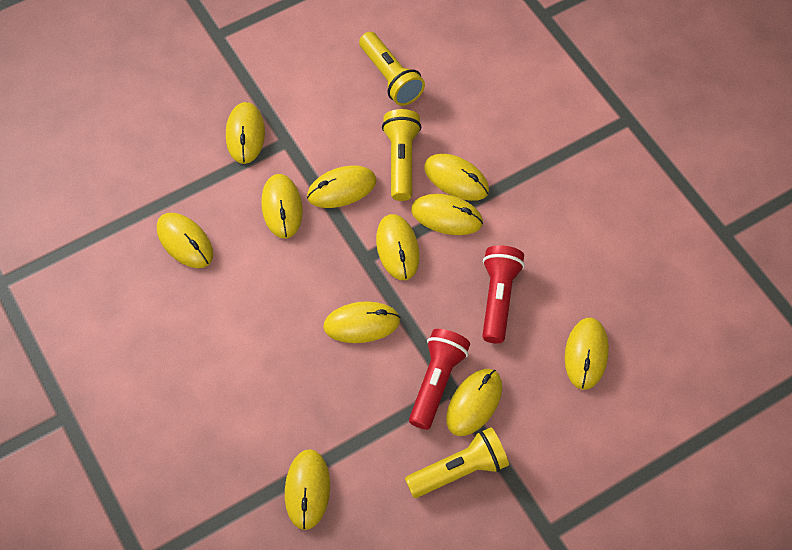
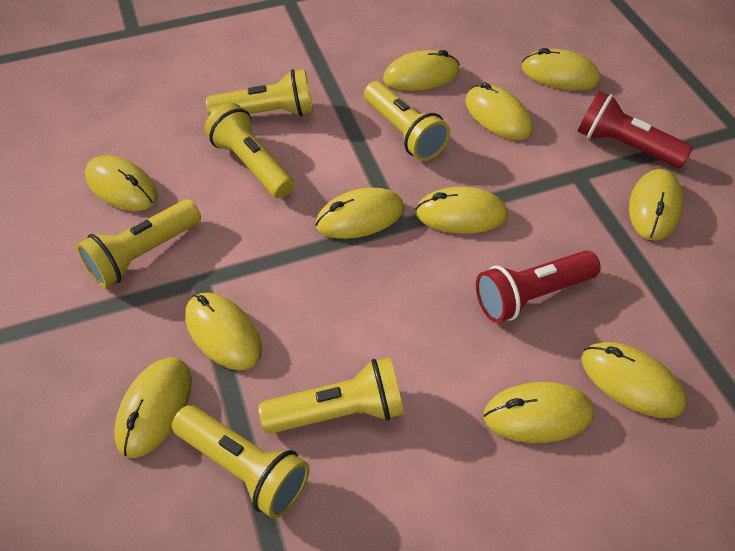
yellow flashlight: [359,32,425,106] [382,109,421,201] [405,427,509,498] = 3 -> [76,199,201,288] [172,405,310,519] [204,103,294,198] [206,69,313,116] [259,358,404,434] [364,81,450,161] = 6

